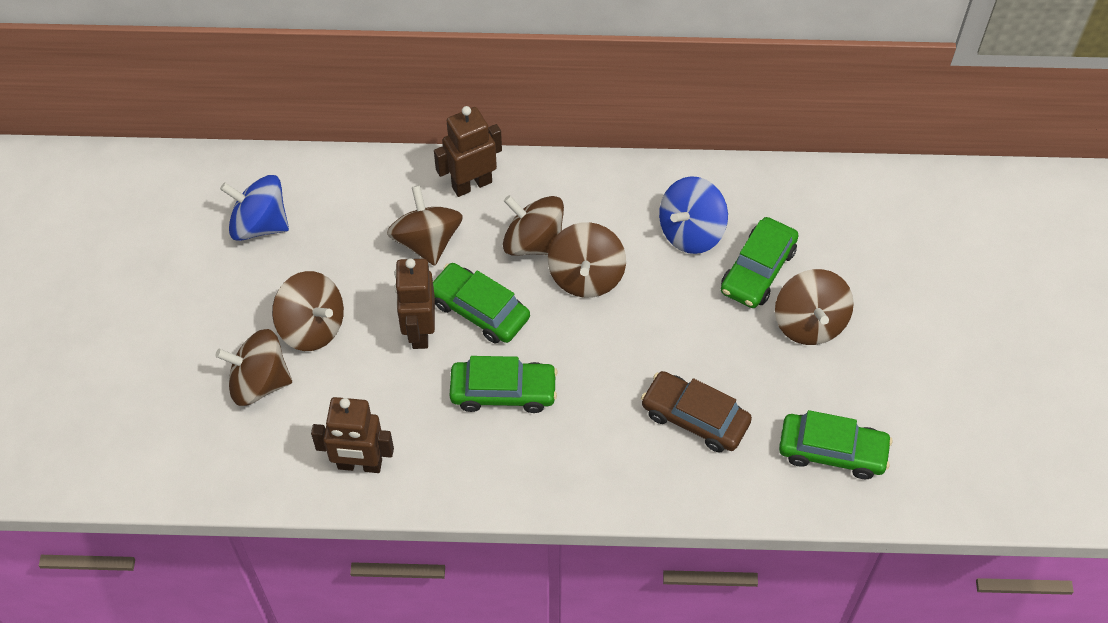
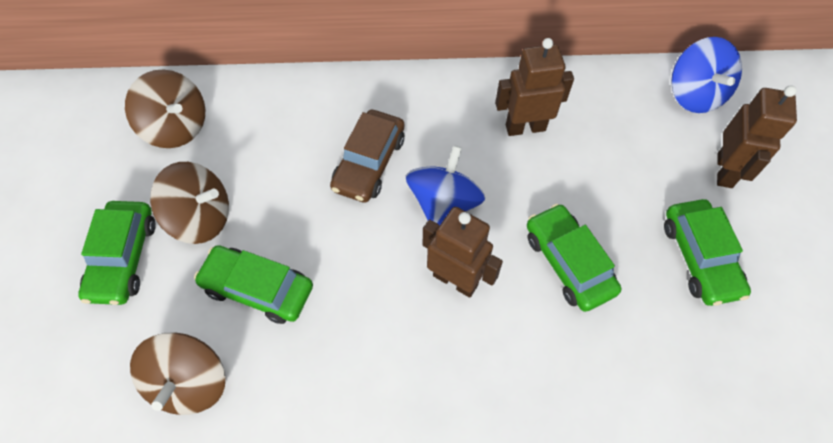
brown spinning top: [215,329,292,406] [272,271,344,351] [387,185,463,266] [503,195,564,256] [548,222,626,298] [775,269,854,345] = 6 -> [125,69,205,148] [130,332,225,415] [150,162,229,244] = 3

